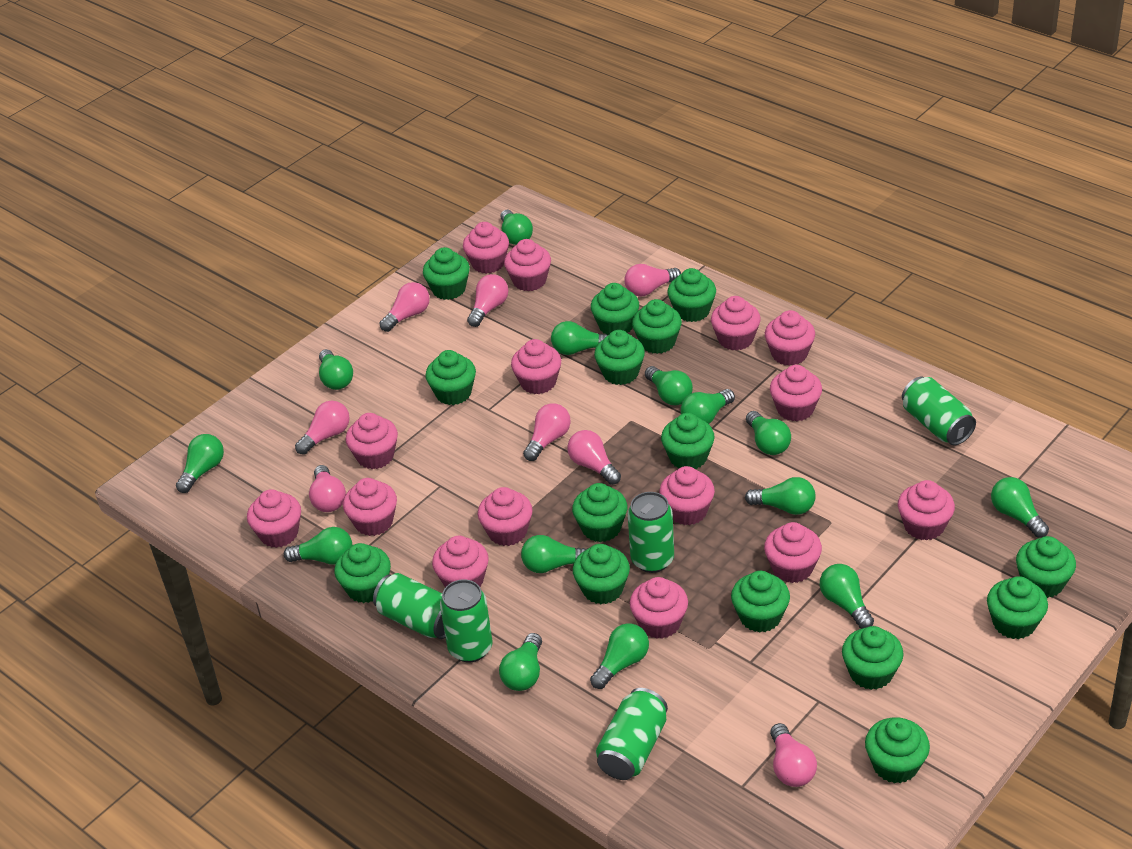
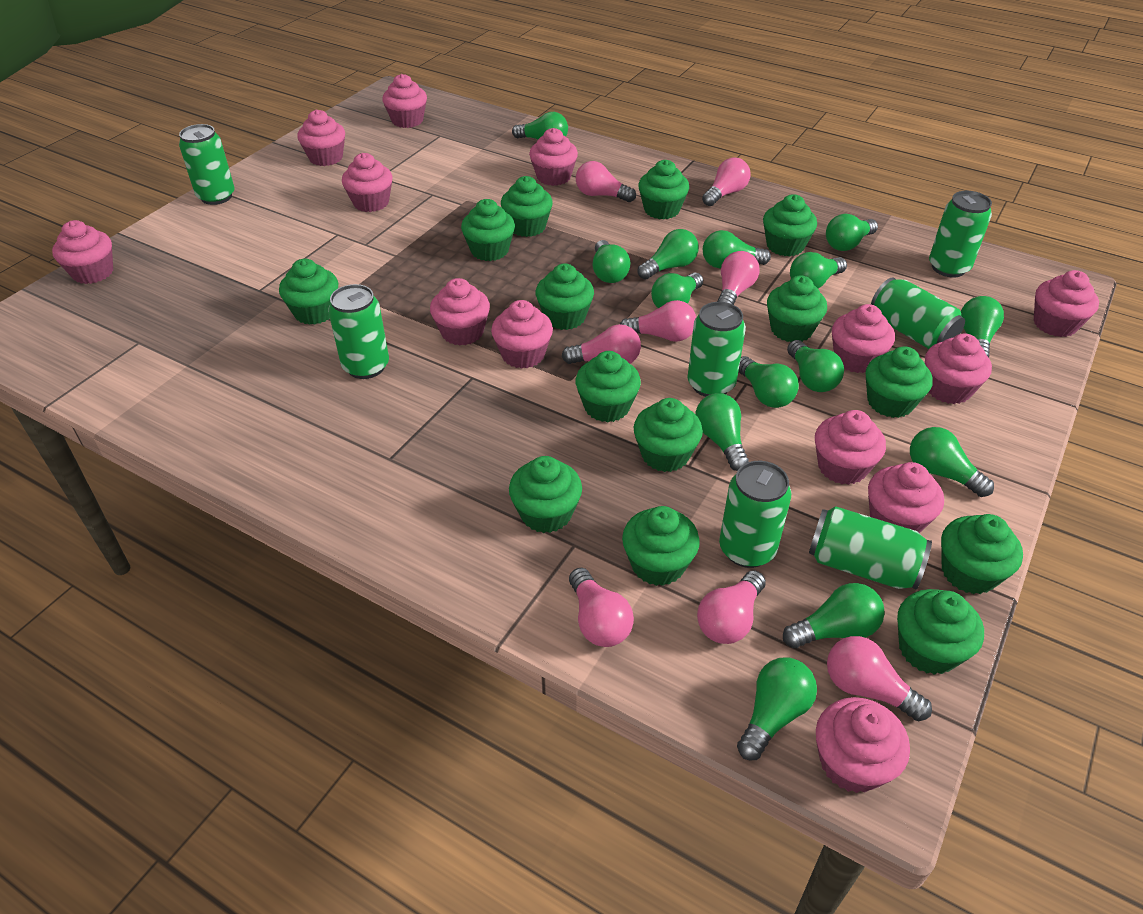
green can: [373,573,446,639] [440,579,493,663] [596,688,668,780] [628,492,674,573] [902,377,976,445] = 5 -> [179,124,235,205] [328,284,389,379] [688,302,746,397] [719,461,791,568] [809,506,932,590] [871,278,965,349] [929,191,992,277] = 7
green cupcake: [334,543,391,603] [423,247,470,300] [425,350,476,405] [572,483,627,542] [573,544,630,604] [591,283,639,335] [594,330,645,385] [632,299,682,354] [661,413,715,469] [668,268,716,322] [731,571,790,632] [842,626,904,690] [865,717,930,783] [987,576,1048,639] [1016,536,1076,598] = 15 -> [279,259,338,325] [461,199,515,261] [501,176,553,237] [509,456,582,533] [536,264,594,330] [576,351,641,422] [622,506,700,586] [634,398,703,472] [638,160,689,220] [763,194,817,257] [767,276,827,342] [866,346,933,418] [897,589,984,675] [941,514,1023,594] = 14
pink cupcake: [247,489,301,548] [343,478,397,536] [346,413,398,469] [432,536,489,587] [463,222,509,274] [478,487,533,546] [504,239,551,291] [511,339,561,394] [630,577,688,639] [659,466,715,525] [711,296,761,350] [764,522,822,583] [765,310,815,366] [770,365,822,421] [898,480,955,541] = 15 -> [52,220,113,284] [297,110,345,166] [342,153,393,212] [382,74,427,128] [430,278,490,345] [491,300,553,369] [529,128,578,186] [815,410,886,485] [816,697,910,793] [832,304,895,373] [868,462,944,533] [925,333,992,404] [1034,270,1099,337] = 13

